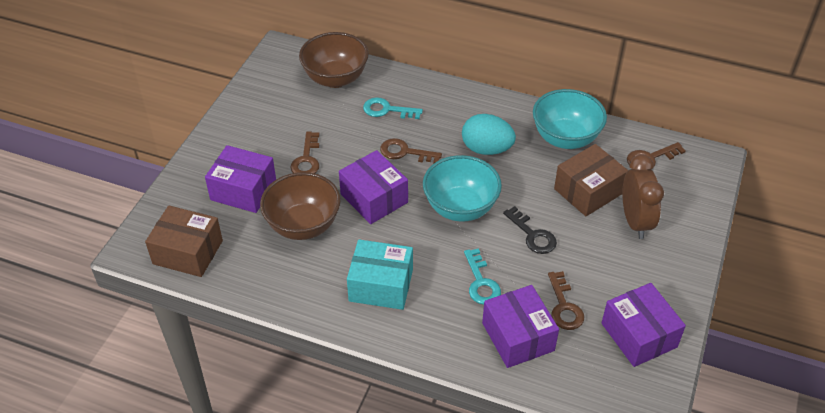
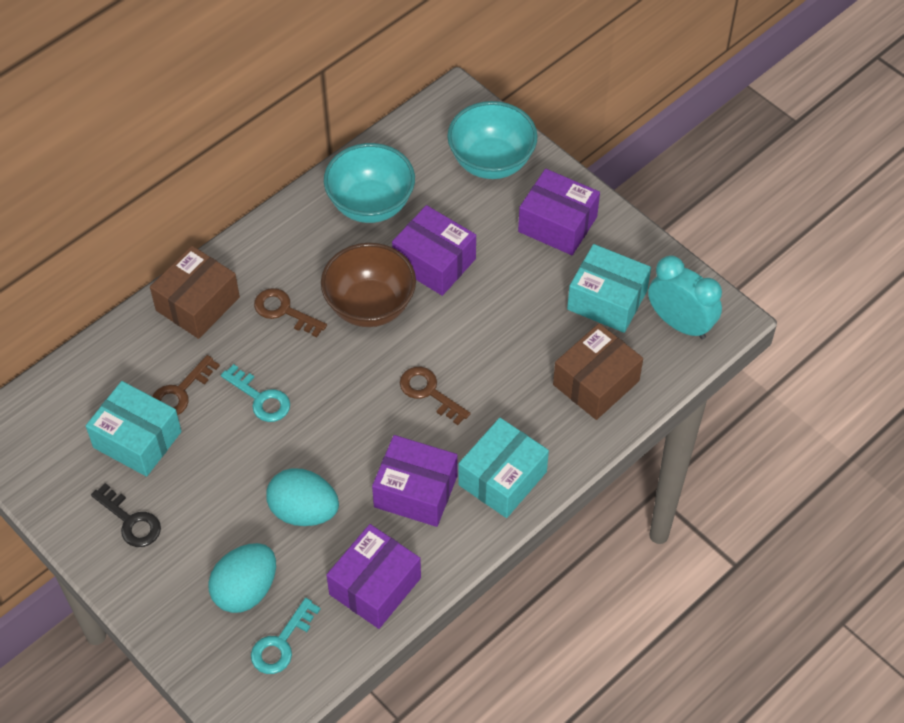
brown bowl: [260,172,341,240] [299,32,369,88] = 2 -> [321,243,416,327] = 1
brown clock: [622,155,664,239] = 1 -> none = 0
brown key: [291,131,319,174] [380,138,442,163] [548,271,584,330] [627,142,685,166] = 4 -> [152,355,220,415] [254,288,327,338] [400,367,471,425] = 3
turquoise box: [347,239,413,310] = 1 -> [86,381,182,477] [458,418,549,518] [567,244,651,333] = 3
turquoise clock: none = 0 -> [648,256,722,339] = 1
turquoise egg: [462,114,516,155] = 1 -> [208,543,276,613] [266,468,339,526] = 2

